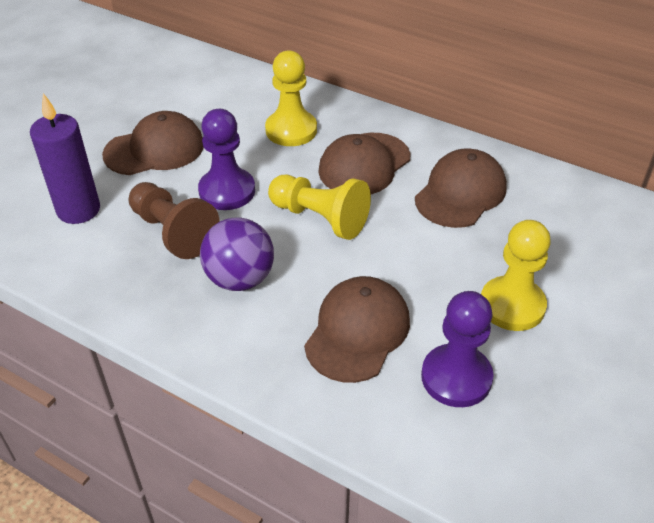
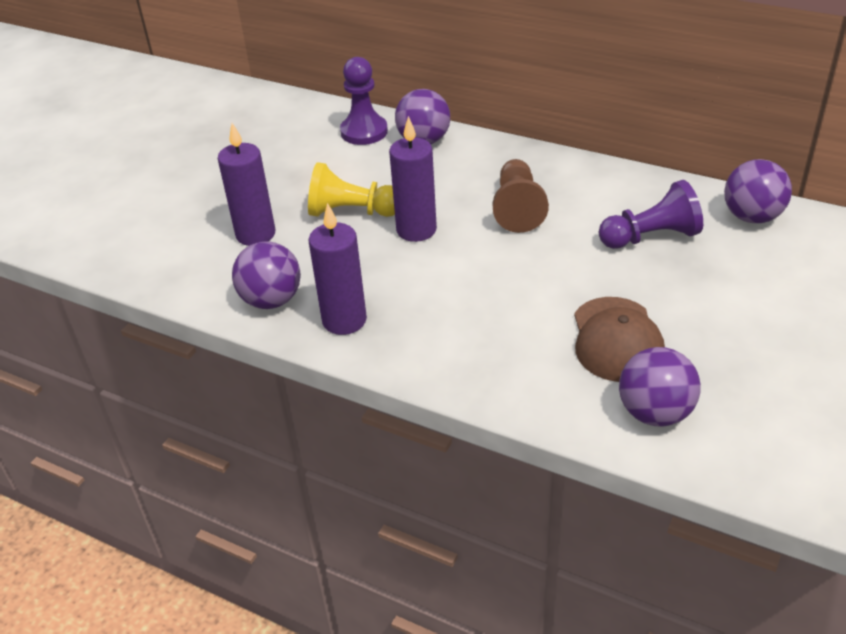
brown cap: [102,111,204,175] [304,276,410,383] [318,133,410,194] [415,148,507,228] = 4 -> [574,297,665,382] = 1
purple ball: [200,217,274,291] = 1 -> [232,242,301,309] [395,89,450,144] [619,347,701,427] [724,159,792,223] = 4
purple candle: [30,93,100,224] = 1 -> [218,123,276,246] [308,203,367,335] [389,116,437,242] = 3
yellow pawn: [265,50,317,146] [268,175,371,240] [481,220,551,331] = 3 -> [308,162,395,217] = 1

